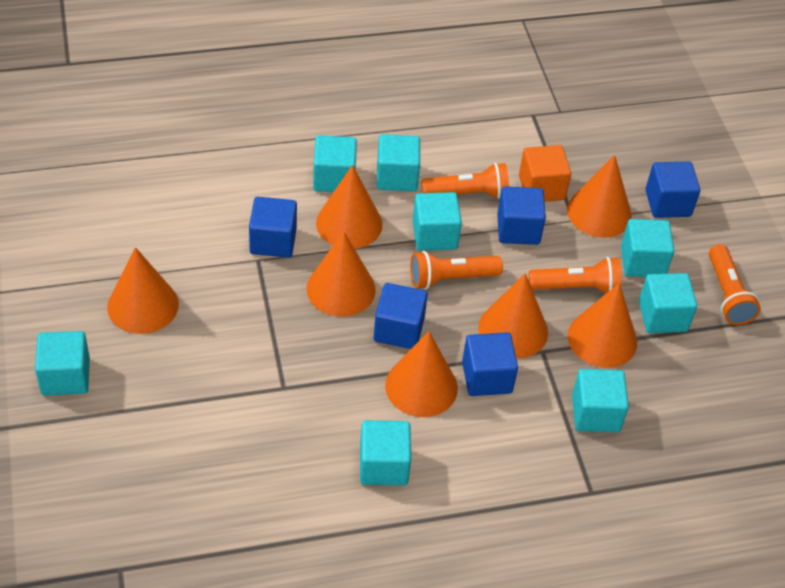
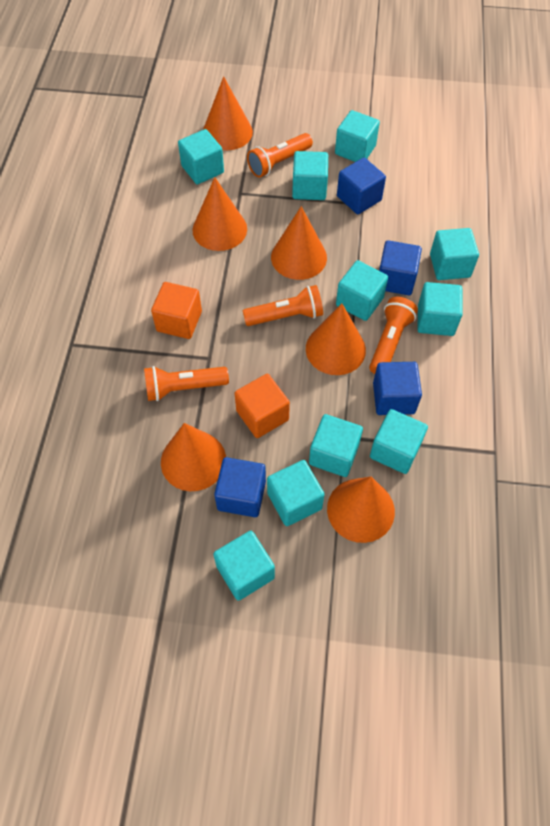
blue cube: [249,197,297,258] [373,283,428,349] [462,332,518,396] [497,186,546,245] [645,162,700,218] = 5 -> [214,457,266,517] [337,158,386,214] [373,362,422,415] [379,240,422,295] = 4
orange cone: [107,247,179,334] [307,232,376,317] [316,165,382,249] [385,331,458,417] [478,273,548,358] [567,155,632,238] [567,283,637,368] = 7 -> [161,423,226,491] [192,177,247,251] [203,76,253,150] [271,206,327,280] [306,304,366,375] [327,476,395,543] = 6
orange cube: [519,145,571,202] = 1 -> [151,282,202,339] [234,374,290,438] = 2
turquoise cube: [35,331,90,396] [313,135,357,192] [360,420,411,486] [377,134,420,192] [413,192,462,251] [572,369,629,432] [621,219,674,277] [639,273,697,333] = 8 -> [178,129,224,184] [213,531,275,601] [267,460,325,526] [292,151,328,200] [309,414,363,477] [335,110,380,162] [336,260,388,321] [370,409,428,474] [417,282,463,336] [430,228,479,280] = 10

